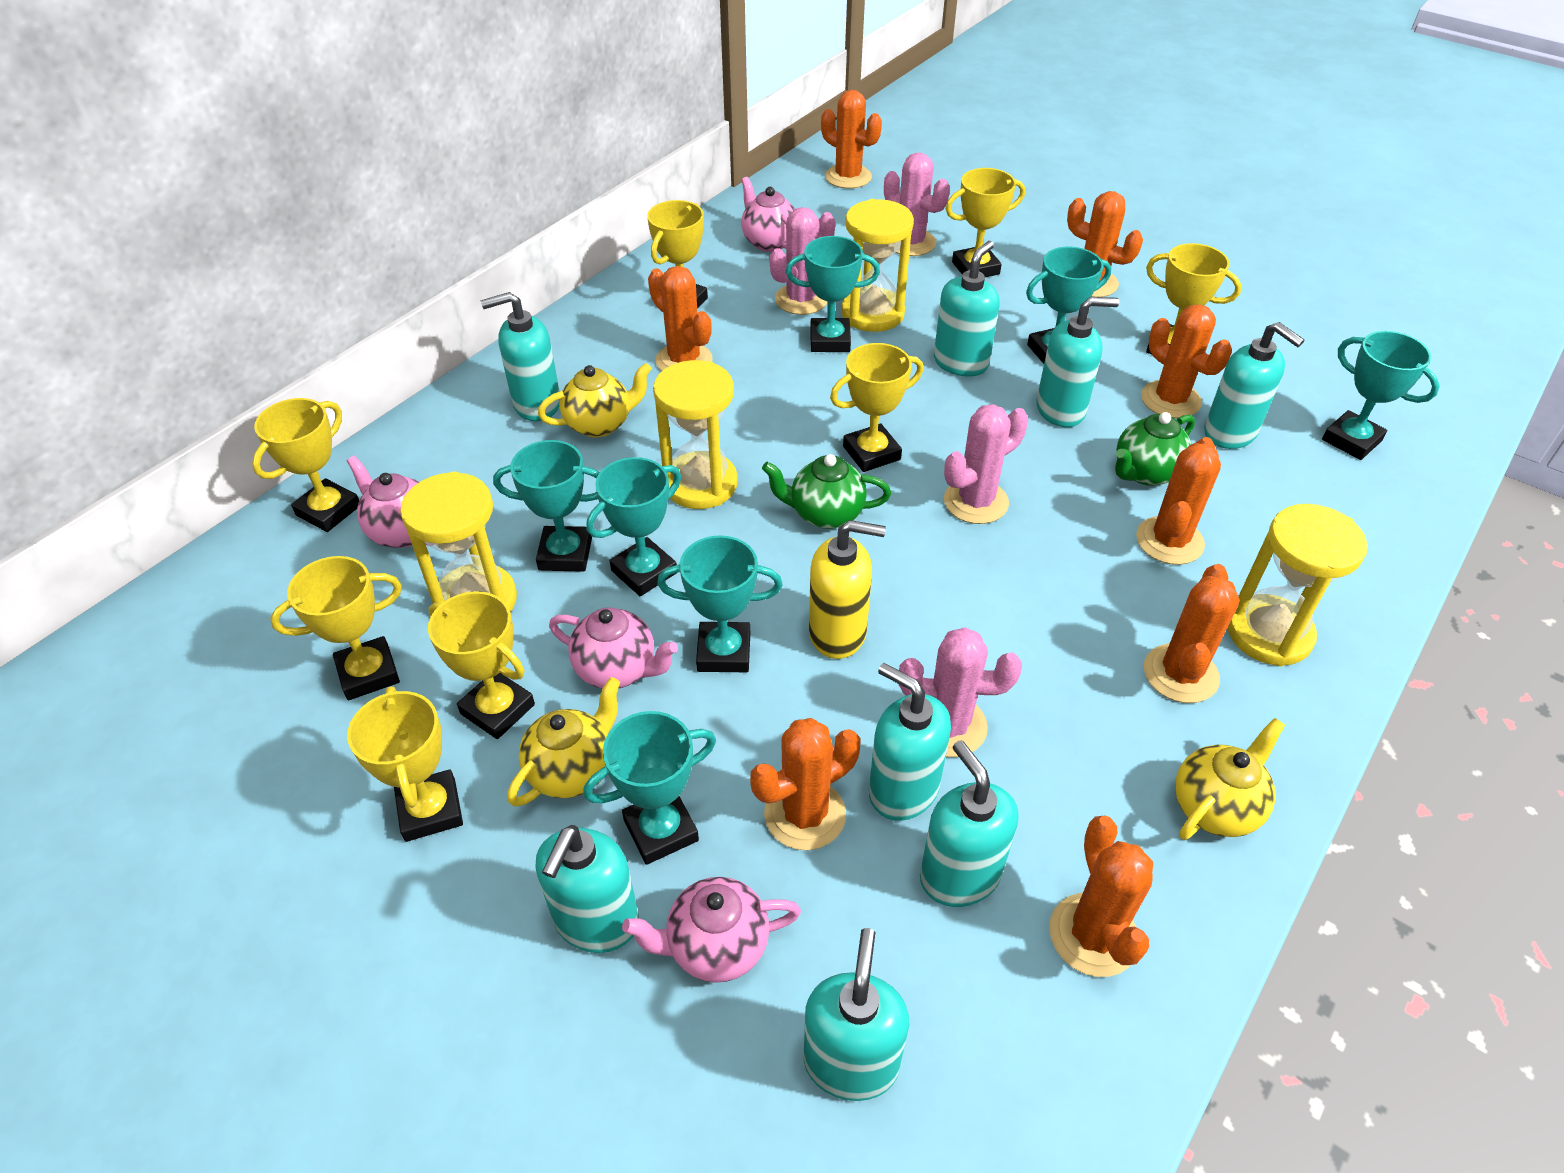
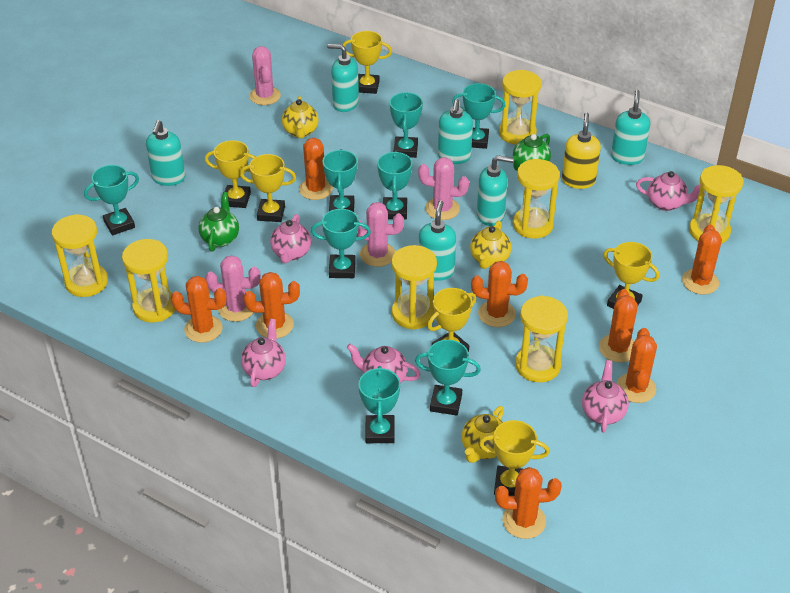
pink teapot: [346,456,427,548] [549,607,678,689] [622,877,801,983] [741,177,795,252] = 4 -> [241,319,286,387] [270,214,311,263] [347,344,421,383] [582,360,629,433] [636,171,701,211] = 5
turquoise soap dispenser: [481,292,560,421] [536,825,639,953] [804,928,909,1101] [869,663,951,821] [920,740,1019,907] [934,241,1000,377] [1036,297,1119,427] [1204,322,1304,449] = 8 -> [146,120,185,186] [327,44,359,112] [419,200,456,281] [438,99,473,164] [477,155,514,226] [611,90,650,165] = 6
turquoise trophy: [493,440,600,572] [583,711,716,865] [587,457,681,596] [657,535,783,672] [786,236,880,352] [1026,247,1111,364] [1322,331,1440,460] = 7 -> [84,165,139,235] [311,209,371,278] [323,149,358,212] [358,366,400,443] [377,151,412,219] [390,92,423,158] [415,340,481,416] [452,83,505,149] = 8
yellow hourglass: [400,471,517,612] [653,360,738,509] [841,199,914,332] [1228,504,1368,666] = 4 -> [52,214,108,297] [122,239,175,323] [391,245,437,330] [499,70,541,145] [513,159,560,239] [515,296,568,382] [689,165,743,244] = 7
yellow trophy: [252,398,359,532] [270,556,402,700] [347,686,463,842] [428,591,535,739] [647,200,708,308] [830,343,923,472] [945,168,1025,277] [1146,243,1242,354] = 8 -> [205,140,255,208] [240,154,296,222] [342,31,392,94] [427,288,476,352] [479,420,549,496] [603,242,660,309] = 6

